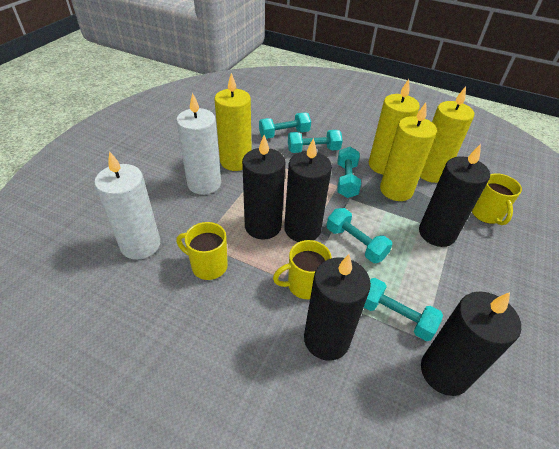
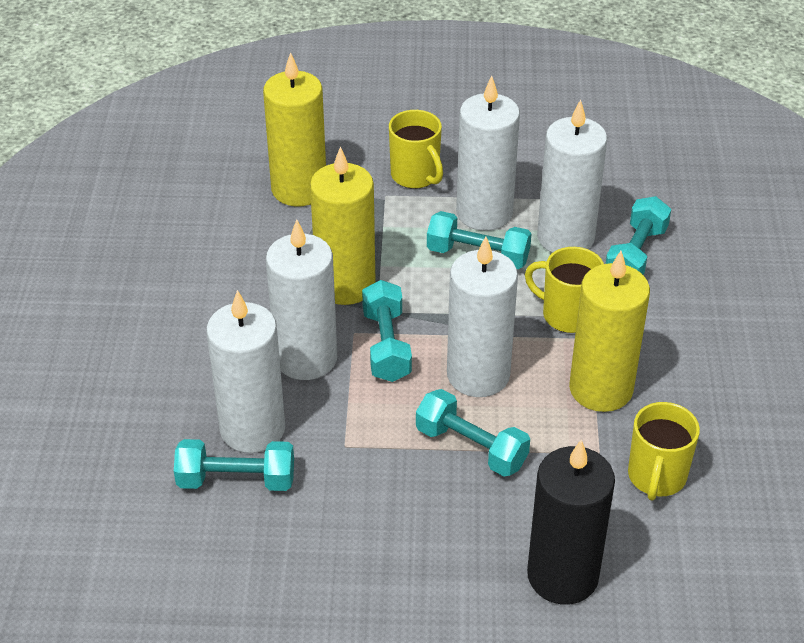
black candle: [242,135,285,239] [284,138,332,242] [304,254,371,361] [419,144,490,247] [421,291,521,396] = 5 -> [527,440,615,604] = 1
white candle: [94,151,160,260] [176,93,221,195] = 2 -> [206,290,285,453] [266,220,337,380] [447,237,518,397] [456,76,520,231] [537,99,607,253] = 5
yellow candle: [214,73,252,171] [369,79,420,174] [380,103,437,201] [420,86,474,183] = 4 -> [263,52,326,206] [310,146,376,305] [569,251,650,412] = 3

